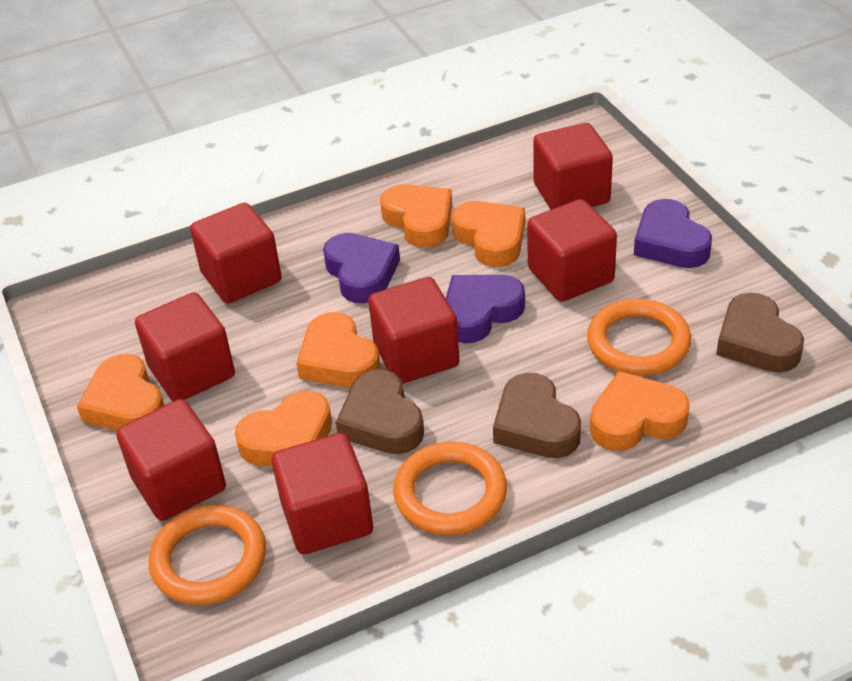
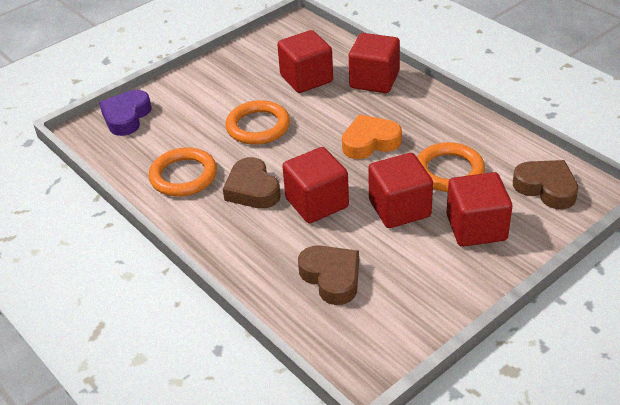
orange heart: [77,354,165,431] [235,391,332,467] [296,312,380,388] [380,184,452,248] [452,201,525,267] [590,371,690,451] = 6 -> [342,115,402,159] = 1
purple heart: [323,233,400,303] [446,275,525,343] [634,199,712,268] = 3 -> [99,90,152,136] = 1
red cube: [116,399,226,521] [135,292,235,401] [190,203,282,304] [272,433,373,554] [368,277,459,384] [527,199,617,302] [533,123,613,210] = 7 -> [277,30,333,93] [282,147,349,223] [349,33,400,93] [368,153,433,228] [446,172,512,247] = 5

